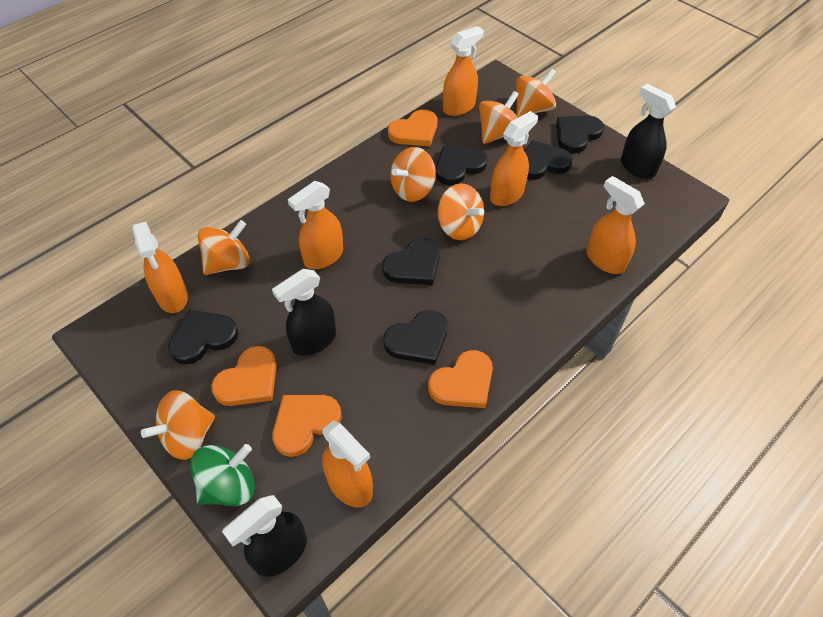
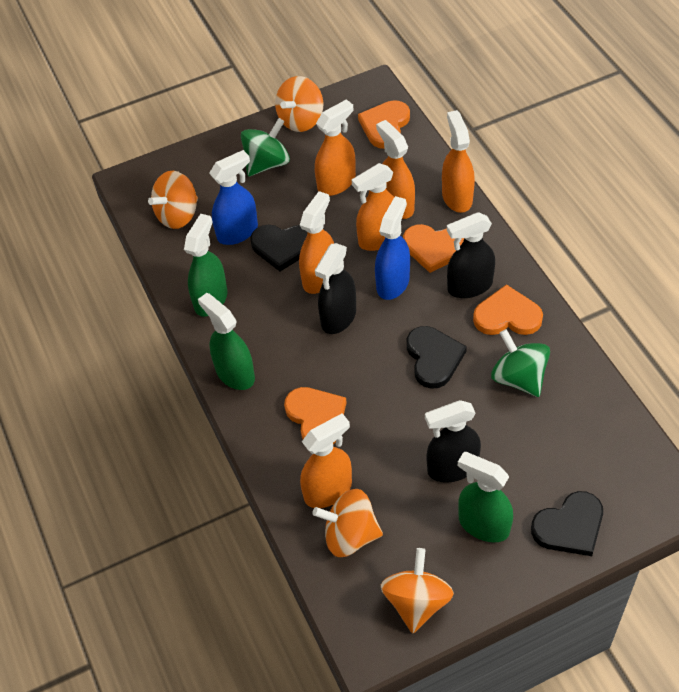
black heart: [168,310,238,365] [382,238,440,285] [383,310,448,365] [436,146,487,185] [525,140,573,180] [556,115,604,153] = 6 -> [250,225,308,271] [407,326,467,389] [531,491,603,556] = 3
blue spray bottle: none = 0 -> [209,150,258,245] [375,196,410,300] = 2
green spinning top: [190,444,255,506] = 1 -> [241,118,290,176] [491,329,550,397] = 2
green spray bottle: none = 0 -> [184,214,227,317] [198,293,255,390] [458,452,513,542] = 3
orange spinning top: [141,390,215,460] [198,220,250,275] [390,147,436,202] [438,183,484,240] [479,91,519,144] [516,68,556,118] = 6 -> [148,171,198,229] [275,76,323,132] [312,489,383,557] [381,548,454,633] = 4

